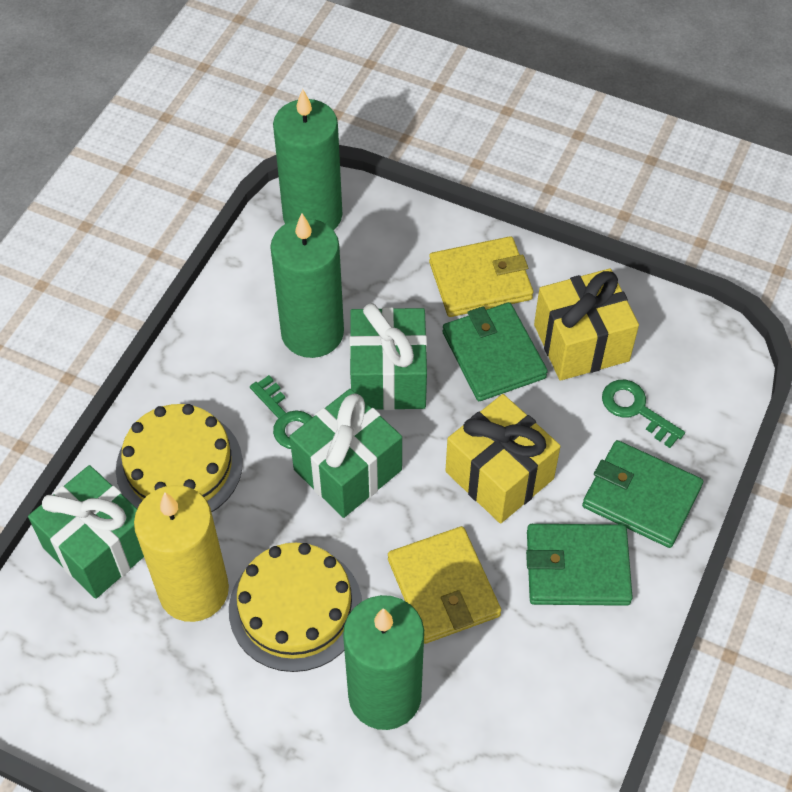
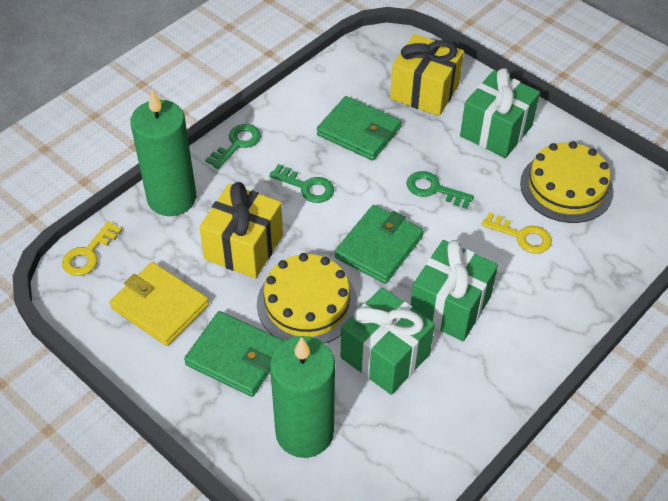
green candle: [270,214,344,358] [273,89,342,231] [343,595,424,730] = 3 -> [130,90,196,216] [270,336,335,458] = 2
green key: [250,375,313,449] [602,380,685,448] = 2 -> [205,124,261,169] [269,164,334,203] [406,171,474,209] = 3
yellow candle: [134,485,229,622] = 1 -> none = 0
yellow key: none = 0 -> [62,221,122,276] [482,212,552,254] = 2
yellow wallet: [388,526,501,644] [429,236,533,317] = 2 -> [110,262,209,346] = 1

